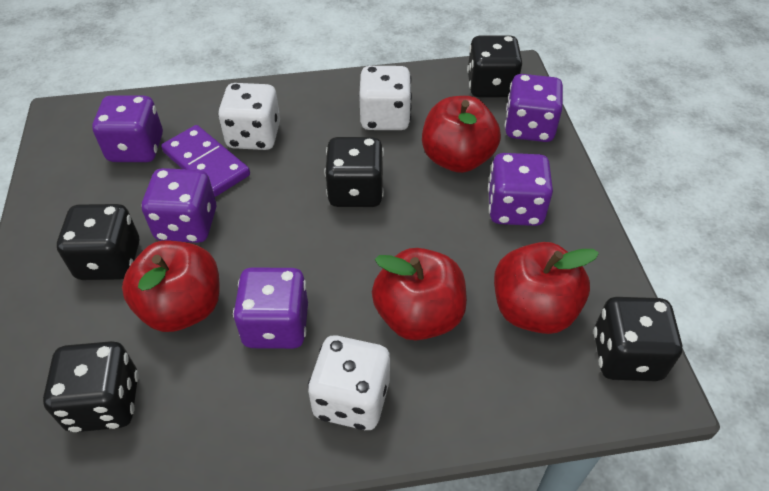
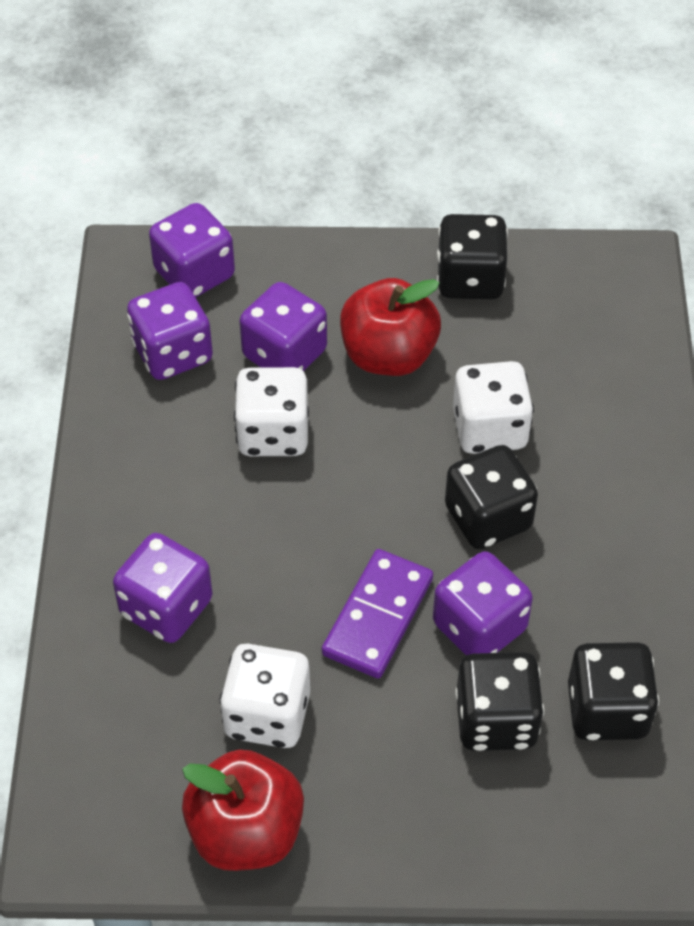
black dice: [43,341,139,432] [57,204,139,280] [324,137,384,207] [467,35,522,97] [593,297,682,381] = 5 -> [437,214,508,299] [445,445,538,549] [455,652,544,751] [568,642,659,740] = 4
red apple: [122,240,220,332] [372,248,467,341] [422,96,501,173] [494,242,599,334] = 4 -> [182,749,304,871] [340,278,441,376] = 2

